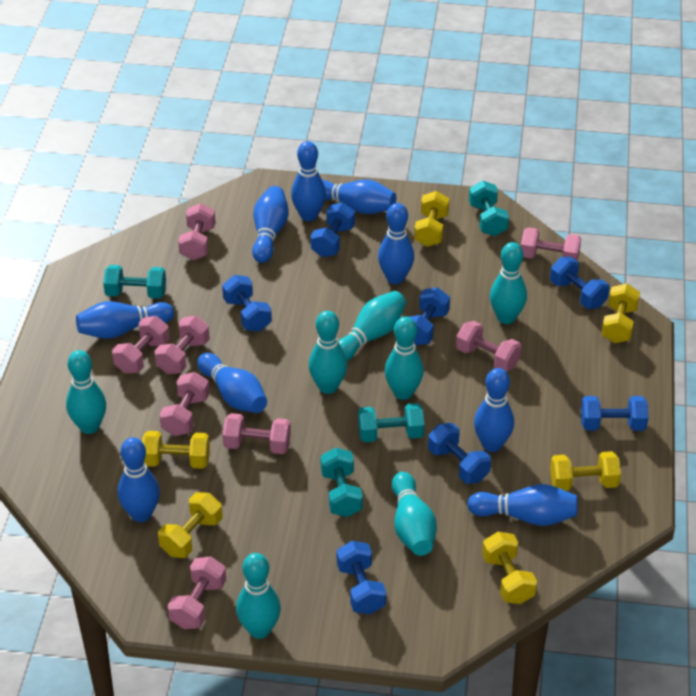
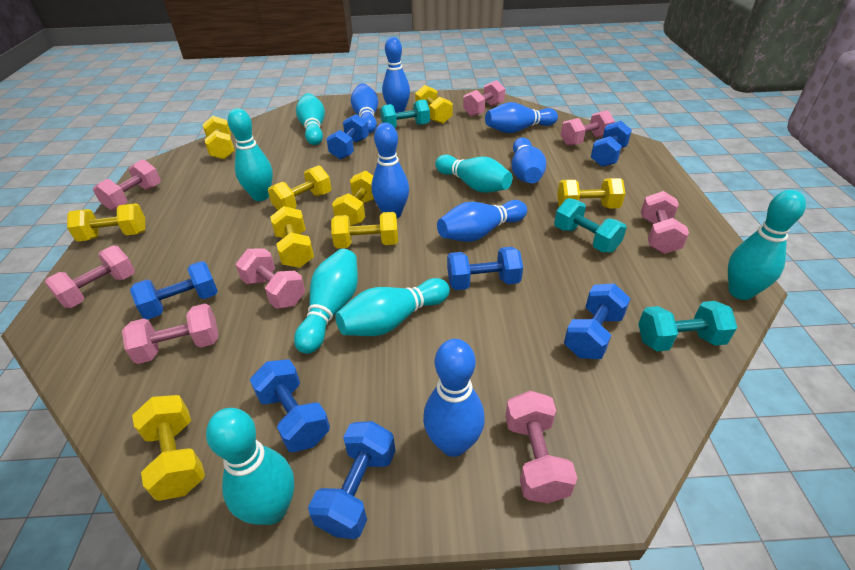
blue bowling pin: [76,301,174,339] [118,437,160,522] [197,353,267,413] [252,186,289,263] [291,141,326,221] [322,179,396,214] [378,203,414,284] [467,484,578,526] [474,368,514,452] = 9 -> [351,83,378,133] [372,123,409,218] [382,37,410,113] [423,339,485,457] [437,200,527,242] [485,102,558,133] [512,138,546,183] = 7
turquoise dumbbell: [103,265,166,299] [320,448,363,517] [358,403,425,442] [469,181,509,236] = 4 -> [380,99,430,128] [554,198,627,253] [638,301,737,352] = 3
yellow dumbbell: [142,431,210,469] [158,492,223,558] [414,191,450,247] [482,532,537,604] [550,451,621,491] [601,283,640,343] = 6 -> [67,203,145,242] [132,395,205,501] [203,116,235,160] [268,165,331,211] [270,206,314,268] [331,212,398,249] [332,170,374,226] [415,85,453,124] [557,178,625,208] = 9

